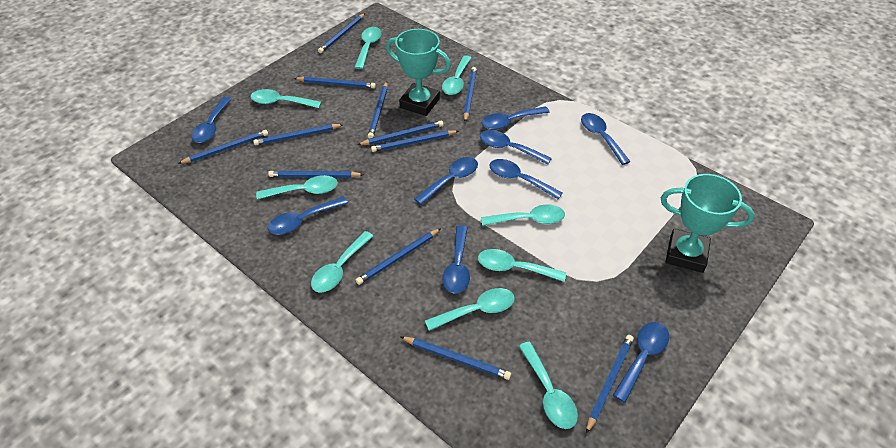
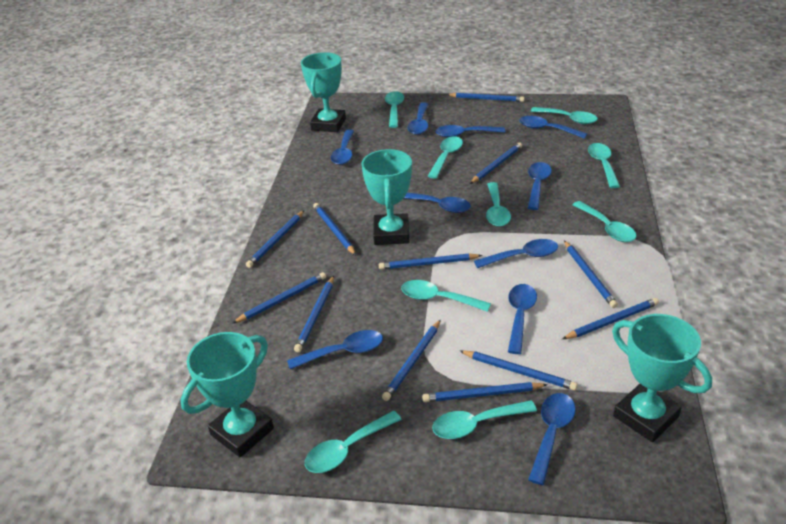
blue spoon: [191,97,232,143] [268,196,348,235] [414,157,478,205] [442,225,470,294] [480,130,552,164] [482,106,550,130] [489,159,562,199] [581,113,631,165] [613,322,669,403] = 9 -> [287,330,383,369] [331,129,354,165] [404,193,471,213] [408,103,428,135] [435,125,505,138] [474,239,558,268] [508,284,537,354] [519,116,588,139] [528,162,552,210] [528,393,575,485] = 10
turquoise trophy: [386,29,451,116] [661,174,755,273] = 2 -> [181,332,274,457] [301,52,346,132] [361,149,412,245] [612,314,712,442] = 4

